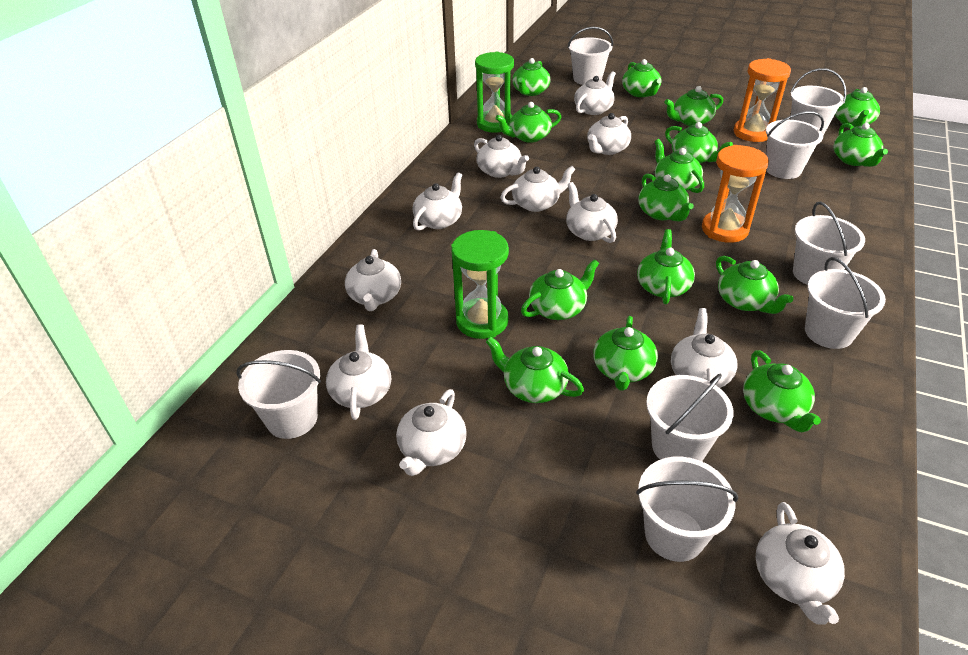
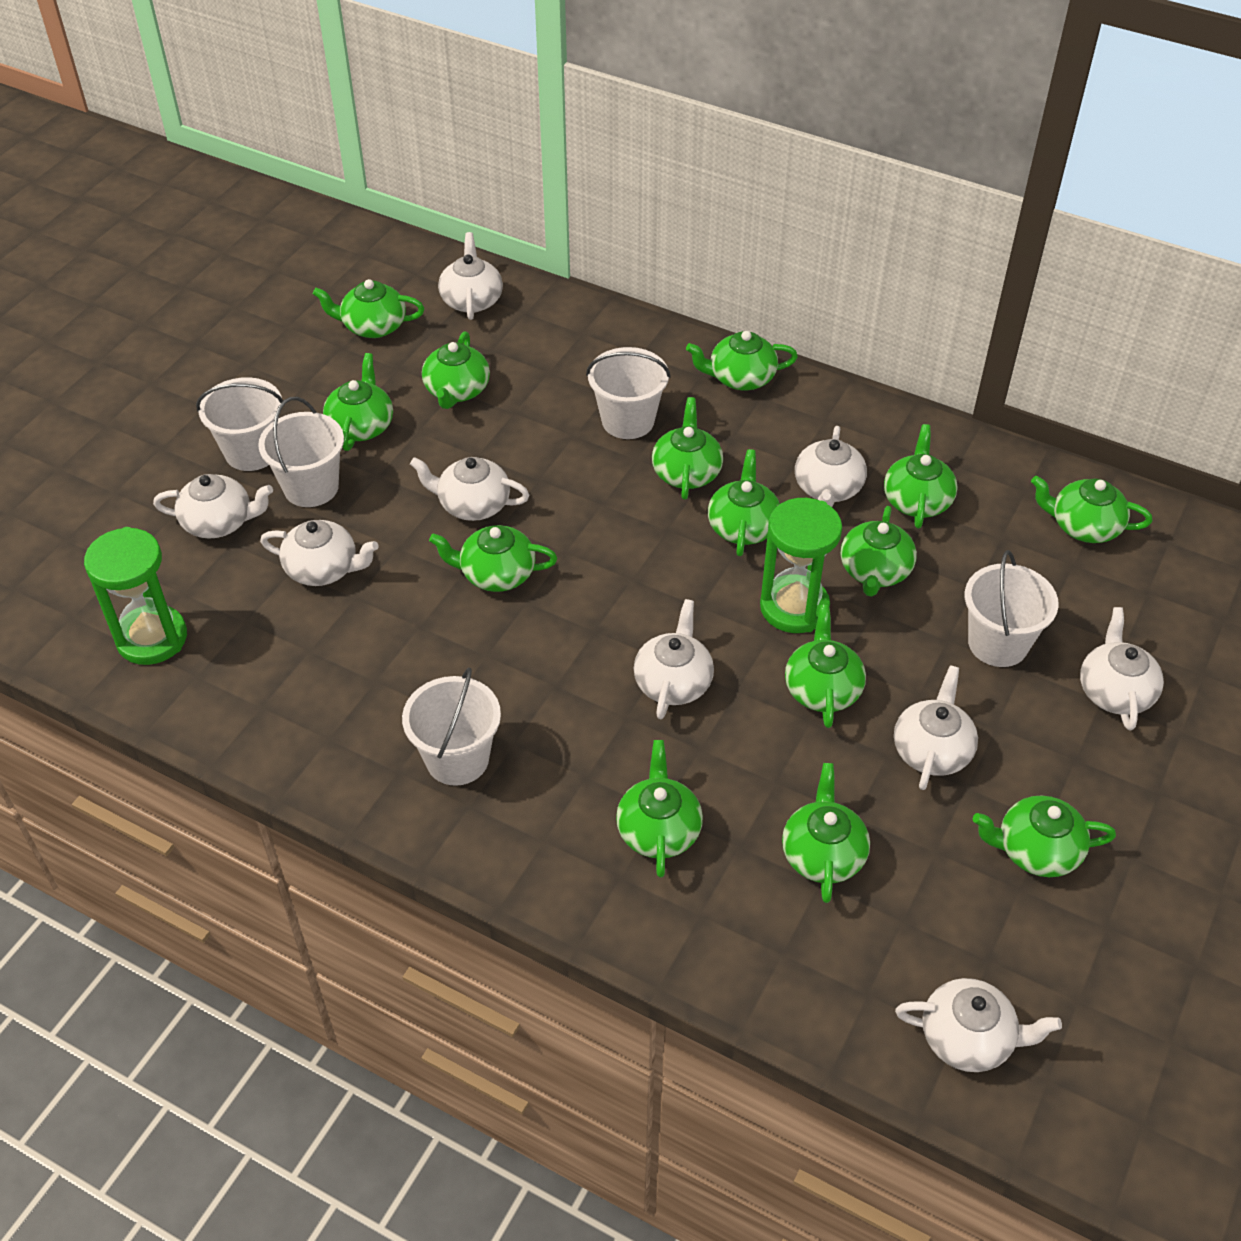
green teapot: [486,337,584,403] [495,102,561,143] [512,58,551,96] [521,259,599,320] [593,316,658,391] [622,59,662,97] [637,229,695,304] [638,174,694,221] [655,139,704,193] [664,86,723,126] [665,122,733,164] [716,256,793,314] [743,350,821,432] [833,123,888,167] [835,87,880,127] = 15 -> [313,279,424,338] [323,353,393,451] [422,332,490,409] [429,525,557,592] [616,740,703,877] [652,397,723,500] [686,331,798,390] [708,449,780,556] [782,763,870,903] [785,605,866,728] [841,506,917,597] [884,424,958,529] [973,796,1116,877] [1031,476,1152,543] = 14
orange hourglass: [702,145,769,243] [734,58,791,142] = 2 -> none = 0
white bucket: [237,350,321,439] [567,27,613,85] [636,457,738,562] [646,373,734,461] [766,111,824,179] [790,68,846,135] [793,201,865,285] [805,257,886,349] = 8 -> [196,377,283,471] [258,397,344,507] [402,668,501,786] [586,347,671,439] [965,550,1059,667] = 5
white teapot: [326,324,391,420] [345,249,401,311] [396,389,467,476] [413,172,462,231] [474,135,529,178] [500,166,575,212] [566,182,618,243] [574,71,616,115] [587,113,631,155] [671,308,737,388] [756,502,845,624] = 11 -> [153,474,273,539] [260,520,379,586] [410,457,529,521] [438,232,503,320] [634,599,714,719] [795,426,867,507] [894,666,978,790] [895,978,1062,1072] [1080,607,1164,731] = 9

